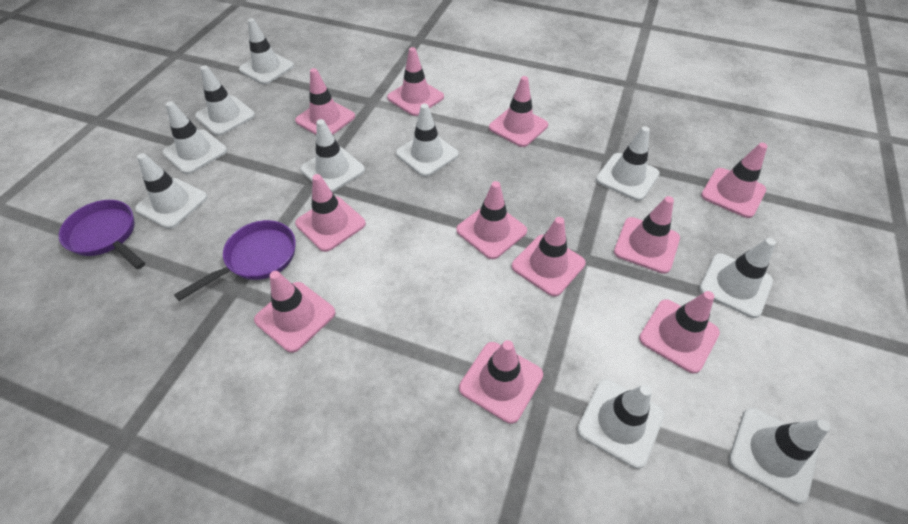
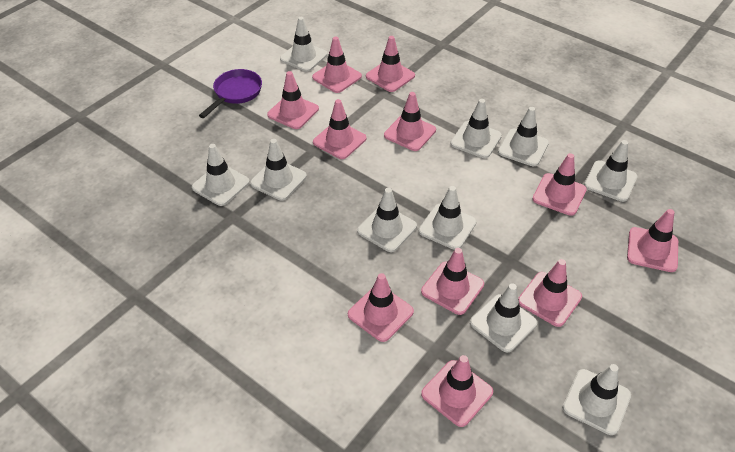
purple pan: [59,200,145,269] [174,220,295,301] = 2 -> [199,69,262,118] = 1

